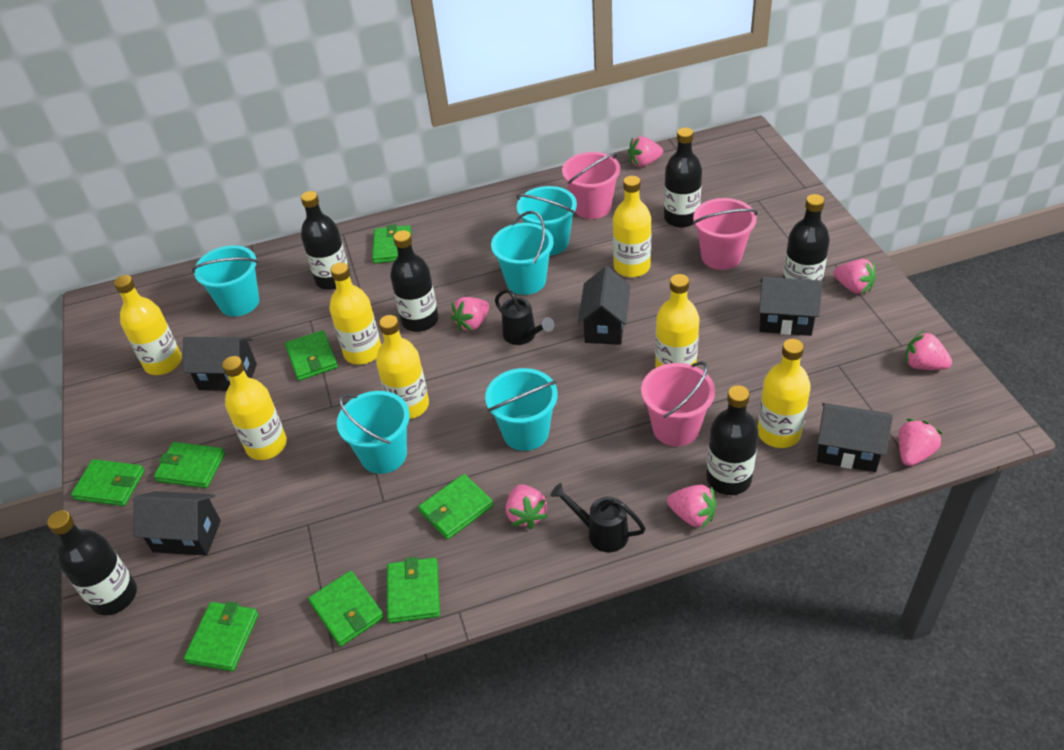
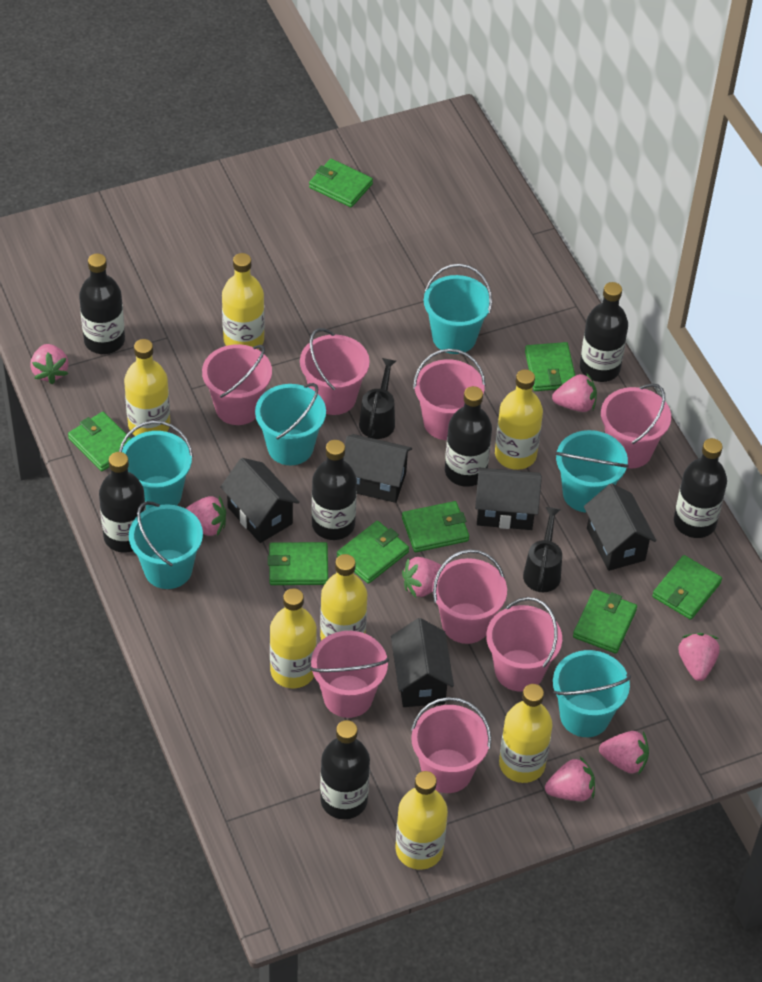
black bottle: [47,510,137,615] [301,191,350,290] [390,230,439,332] [664,128,702,228] [706,385,759,495] [783,194,830,280] = 6 -> [79,253,125,354] [99,452,146,553] [311,440,357,540] [320,720,370,819] [445,386,492,487] [580,282,628,382] [674,438,727,538] = 7
pink bucket: [562,152,620,219] [641,361,715,446] [693,198,758,270] = 3 -> [202,344,272,425] [300,328,370,415] [310,631,389,718] [411,697,491,793] [413,349,486,440] [432,549,507,644] [486,597,562,692] [601,383,671,468] = 8
turquoise bucket: [192,245,259,317] [337,391,410,474] [485,368,558,451] [491,211,554,295] [516,186,577,256] = 5 -> [119,421,193,509] [129,501,203,589] [255,383,326,465] [424,264,492,354] [553,650,631,737] [555,430,629,513] = 6

